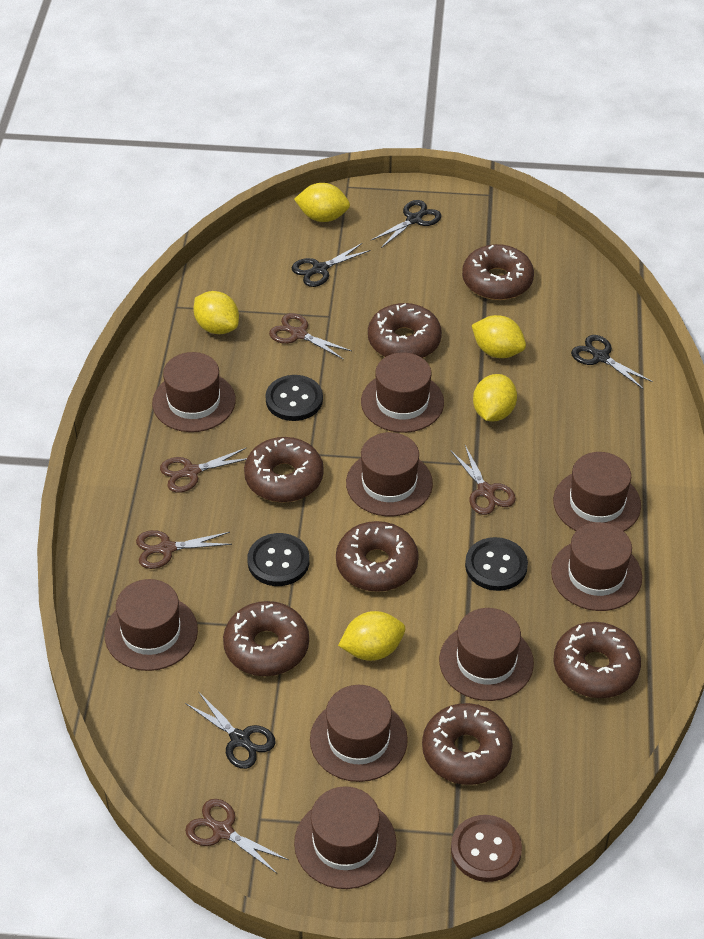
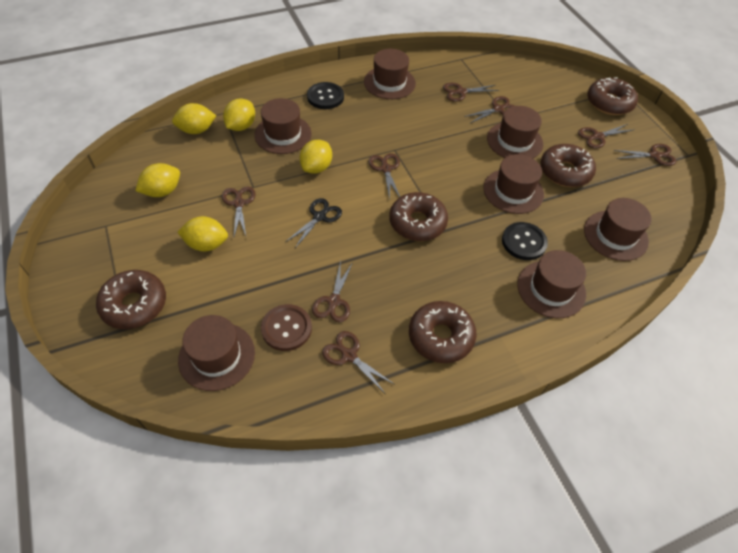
black button: [247,533,310,586] [265,375,323,421] [465,537,528,591] = 3 -> [307,82,344,109] [502,222,548,260] = 2
black scissors: [185,691,275,769] [292,243,371,287] [372,200,441,248] [571,335,653,389] = 4 -> [285,198,342,248] = 1
brown donut: [223,601,309,676] [244,437,324,503] [336,521,419,592] [368,303,442,358] [422,703,513,785] [462,244,534,300] [553,622,641,698] = 7 -> [96,270,166,329] [389,192,448,241] [409,301,476,363] [540,144,596,187] [587,77,638,115] = 5
brown hat: [105,579,198,671] [152,352,236,432] [294,786,396,889] [310,685,408,782] [346,432,433,516] [361,352,444,433] [439,608,534,701] [551,522,642,611] [553,452,641,531] = 9 -> [178,315,255,391] [254,98,312,154] [364,49,416,99] [484,154,544,214] [487,106,543,158] [517,250,586,318] [584,198,652,261] = 7
brown scissors: [136,530,232,569] [160,447,247,493] [185,799,289,874] [269,313,352,360] [450,445,516,515] = 5 -> [222,186,256,236] [312,260,353,322] [322,331,395,393] [368,153,400,200] [443,83,499,102] [464,96,515,124] [578,124,632,148] [614,144,676,166] = 8

